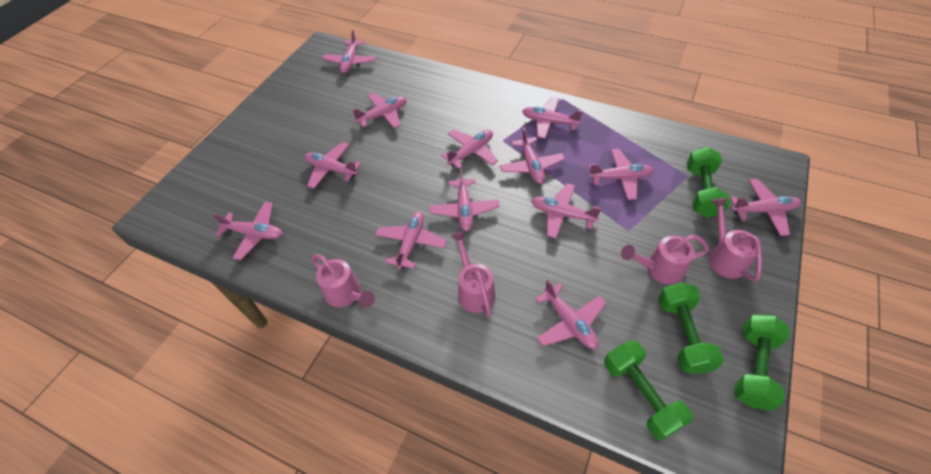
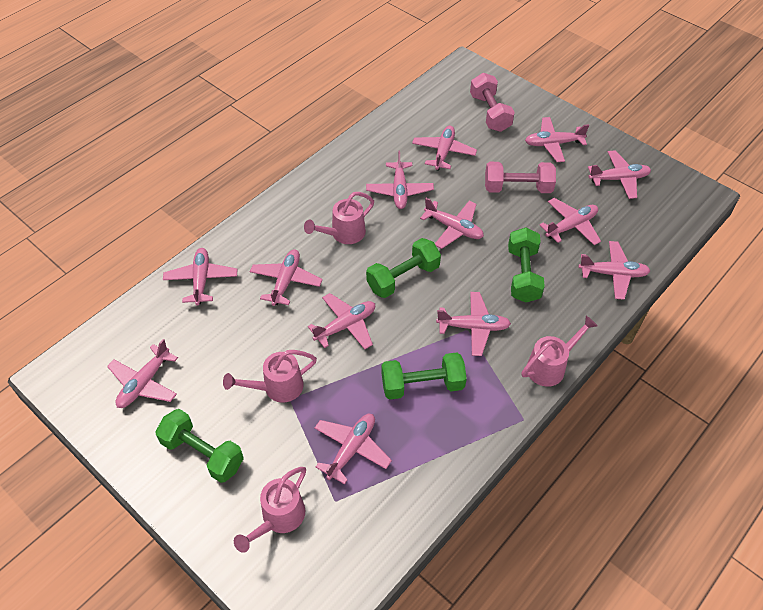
pink dumbbell: none = 0 -> [470,73,515,132] [485,162,556,193] = 2

